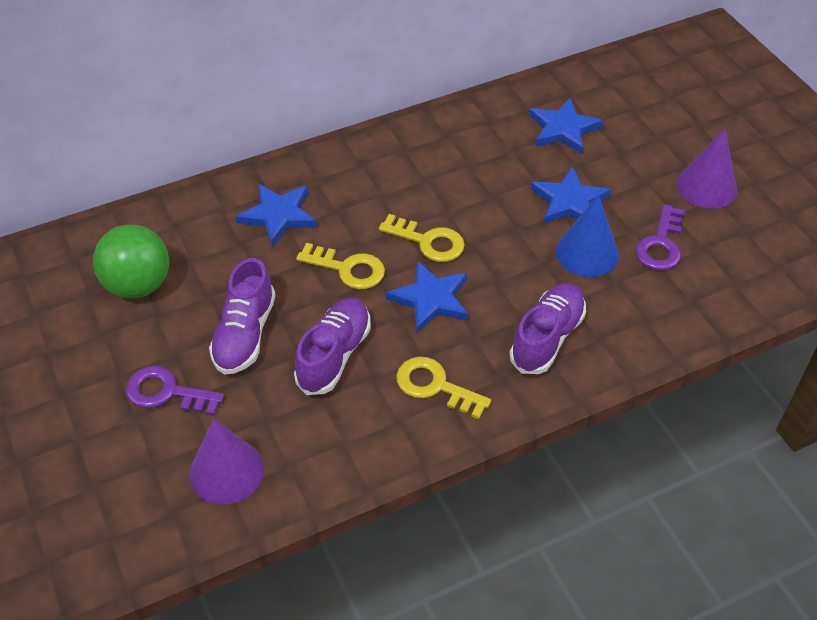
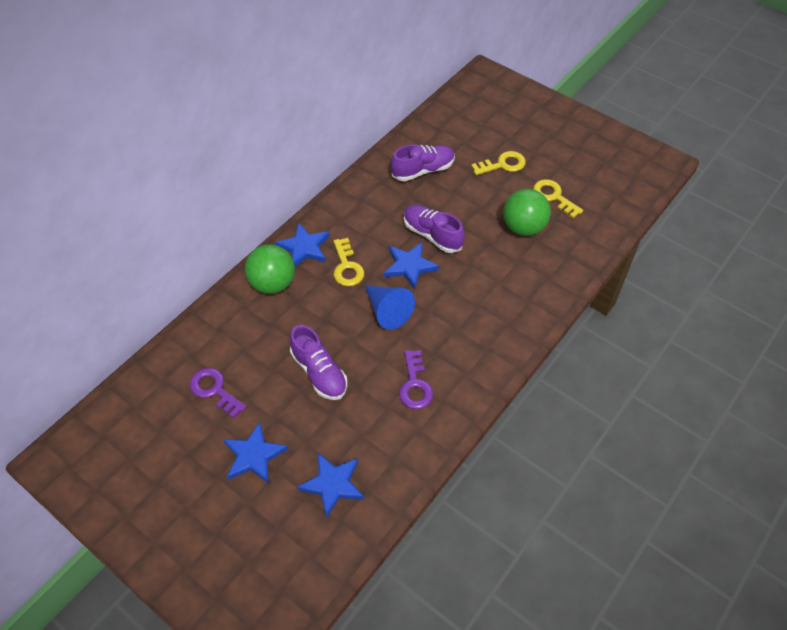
green ball: [93,225,169,299] = 1 -> [245,244,295,294] [503,189,551,236] = 2
purple cone: [190,419,264,504] [676,128,737,209] = 2 -> none = 0

